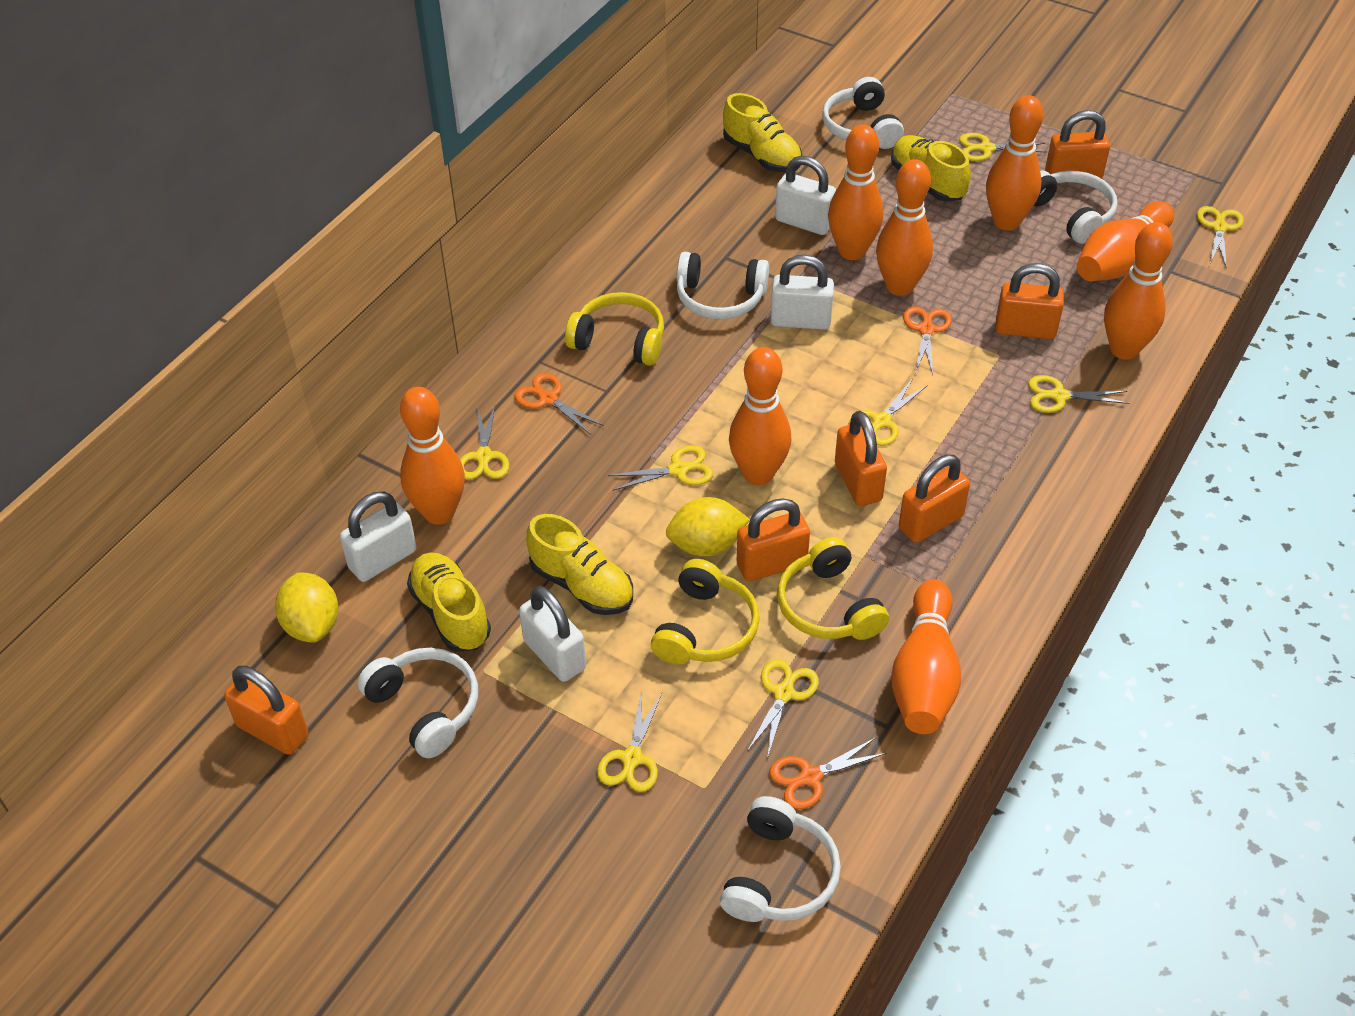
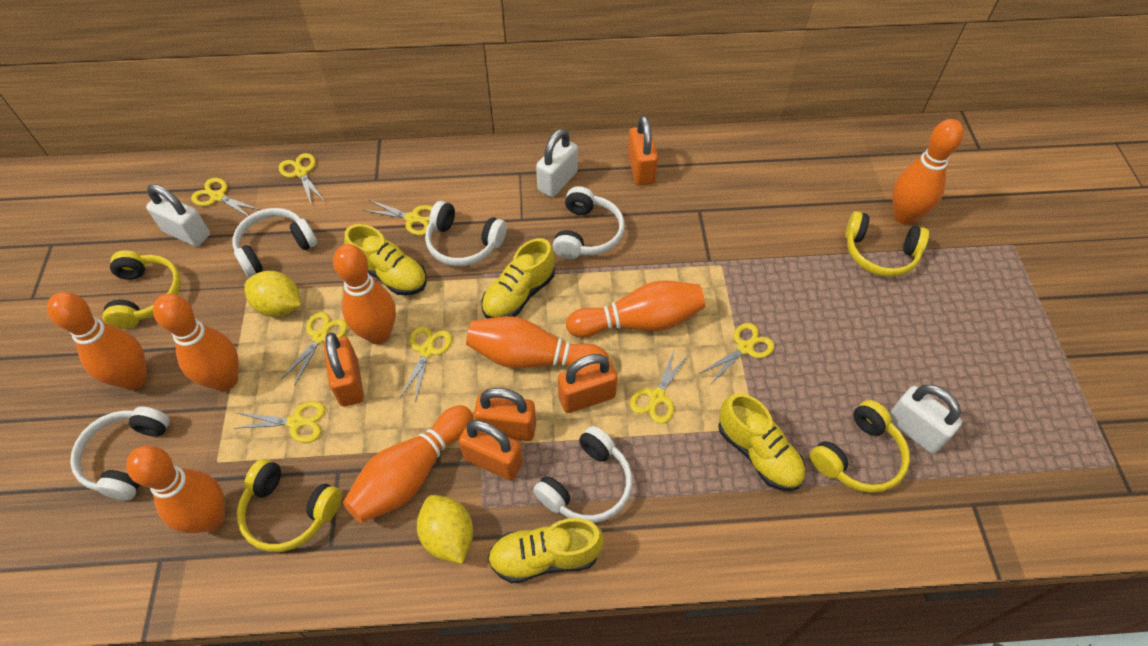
orange padlock: [224,666,308,755] [737,498,810,581] [835,411,887,506] [899,455,970,543] [995,263,1064,339] [1045,110,1110,183] = 6 -> [324,333,364,406] [459,420,523,480] [474,388,536,441] [558,354,618,413] [628,116,658,185] = 5
orange scissors: [515,373,604,435] [769,737,887,809] [903,306,952,375] = 3 -> none = 0
white padlock: [340,492,417,582] [519,586,586,682] [770,255,834,330] [775,156,836,235] = 4 -> [146,184,210,247] [536,129,578,197] [889,384,962,454] = 3
yellow headphones: [565,292,664,366] [651,559,760,665] [777,537,889,640] = 3 -> [103,250,181,329] [237,459,342,552] [810,400,910,493] [845,211,929,277] = 4

